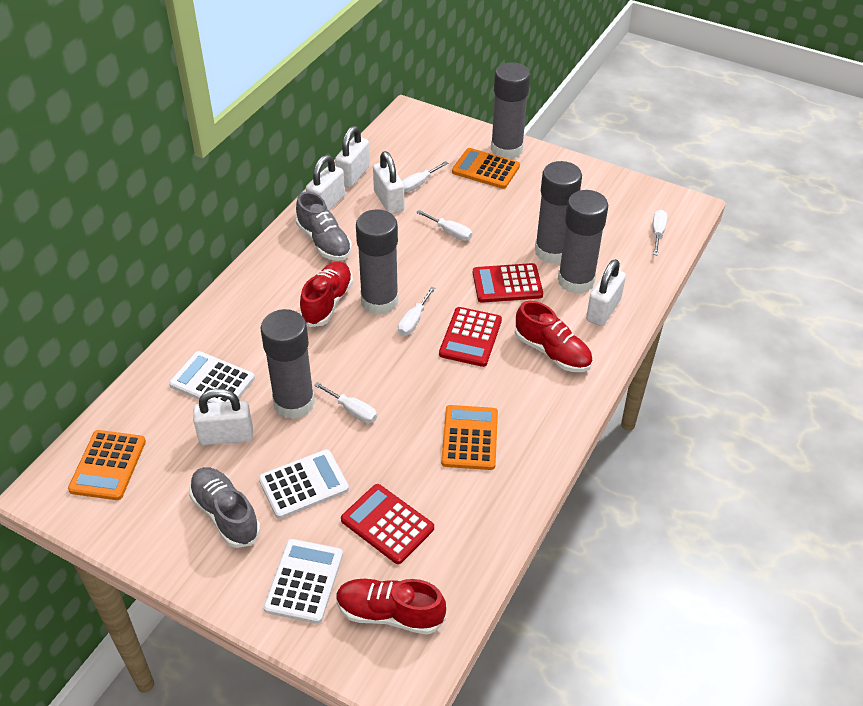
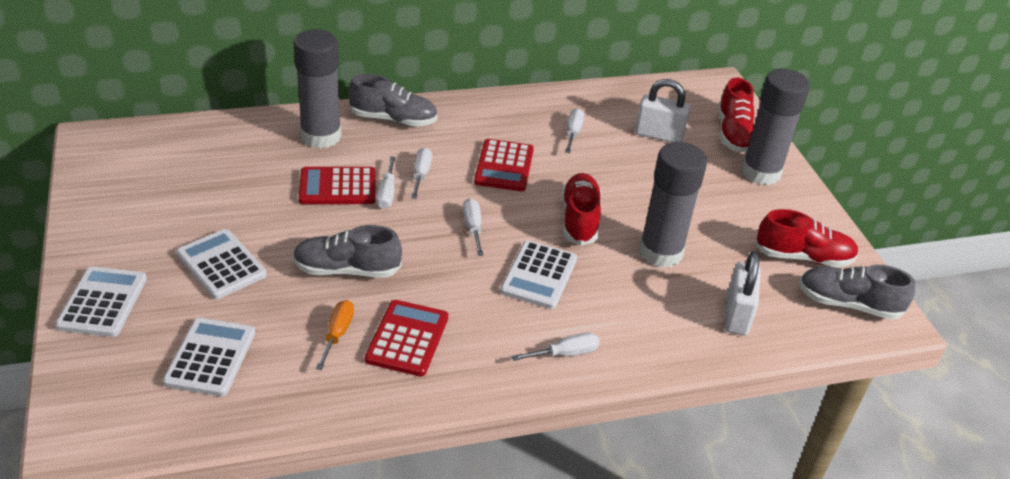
grey glue stick: [261,309,315,419] [356,209,398,315] [491,62,530,159] [535,161,582,264] [558,190,608,294] = 5 -> [293,29,342,148] [639,142,707,268] [741,69,810,185] = 3
grey shoe: [189,467,260,548] [296,192,352,261] = 2 -> [293,225,402,278] [348,74,437,127] [799,265,915,320] = 3
orange calculator: [68,430,146,500] [441,405,498,470] [452,148,520,189] = 3 -> none = 0
orange screwdriver: none = 0 -> [316,300,354,370] = 1
white calculator: [169,351,255,403] [259,449,349,519] [264,539,343,624] = 3 -> [55,266,147,337] [163,318,255,396] [176,229,267,299] [500,240,577,309] = 4
white padlock: [193,388,253,445] [306,155,345,210] [335,126,370,188] [373,151,404,214] [586,259,626,326] = 5 -> [635,79,690,143] [724,251,761,335] = 2

